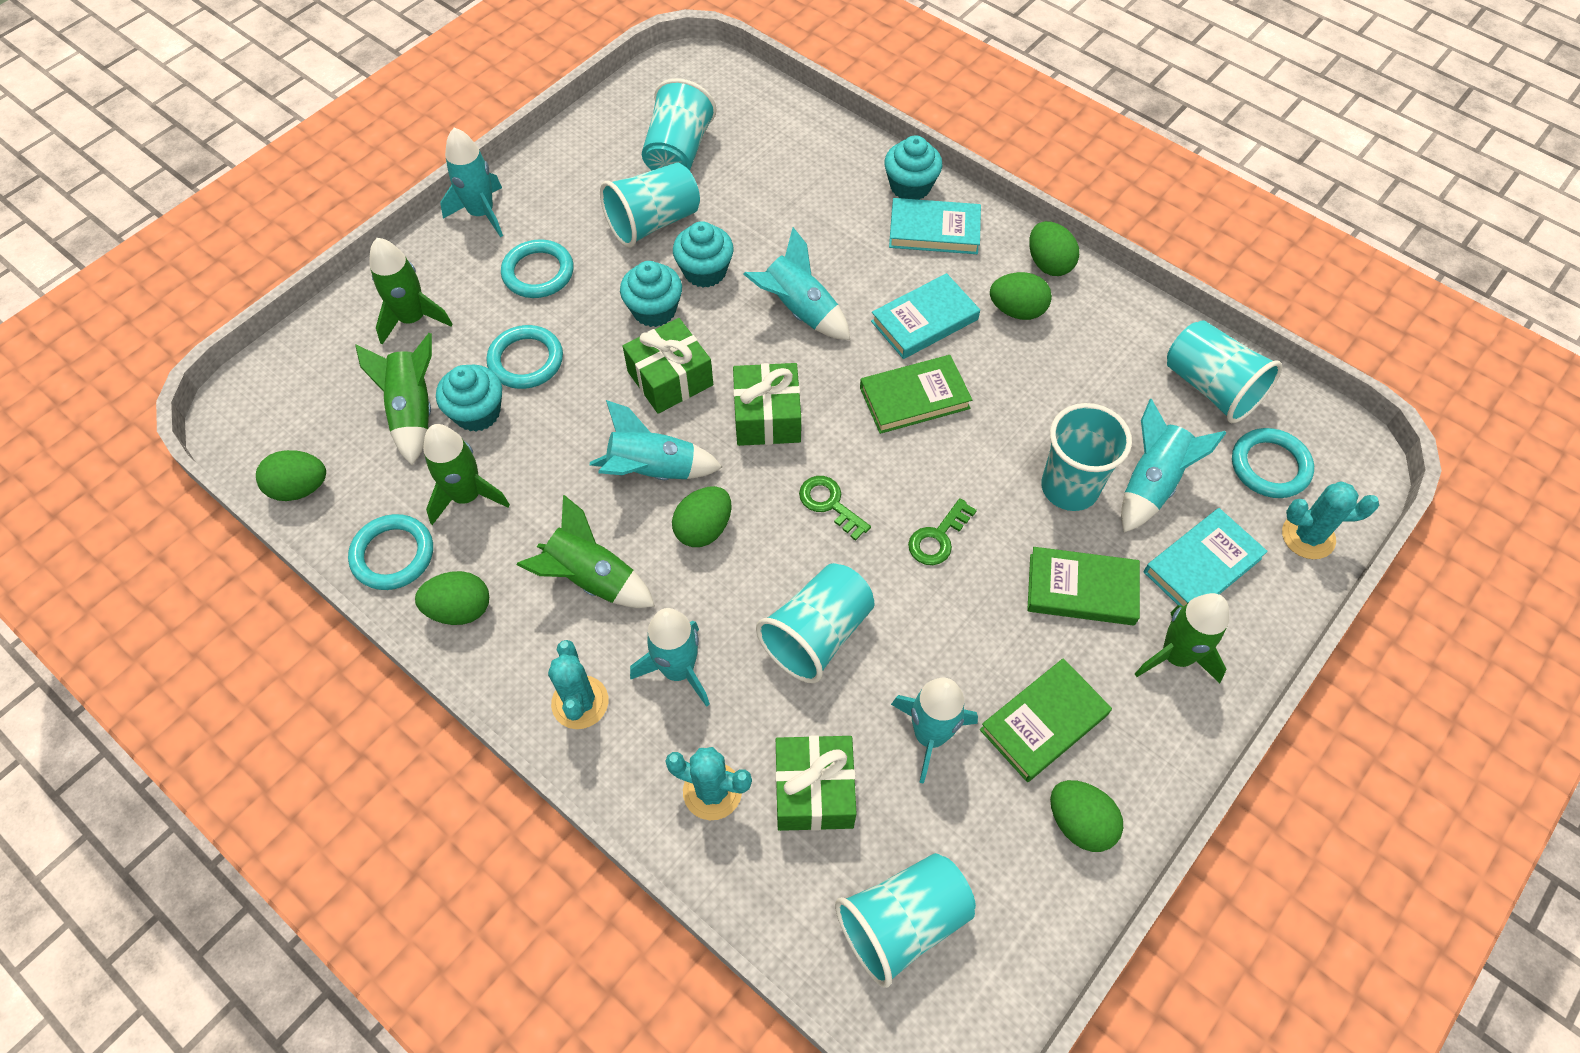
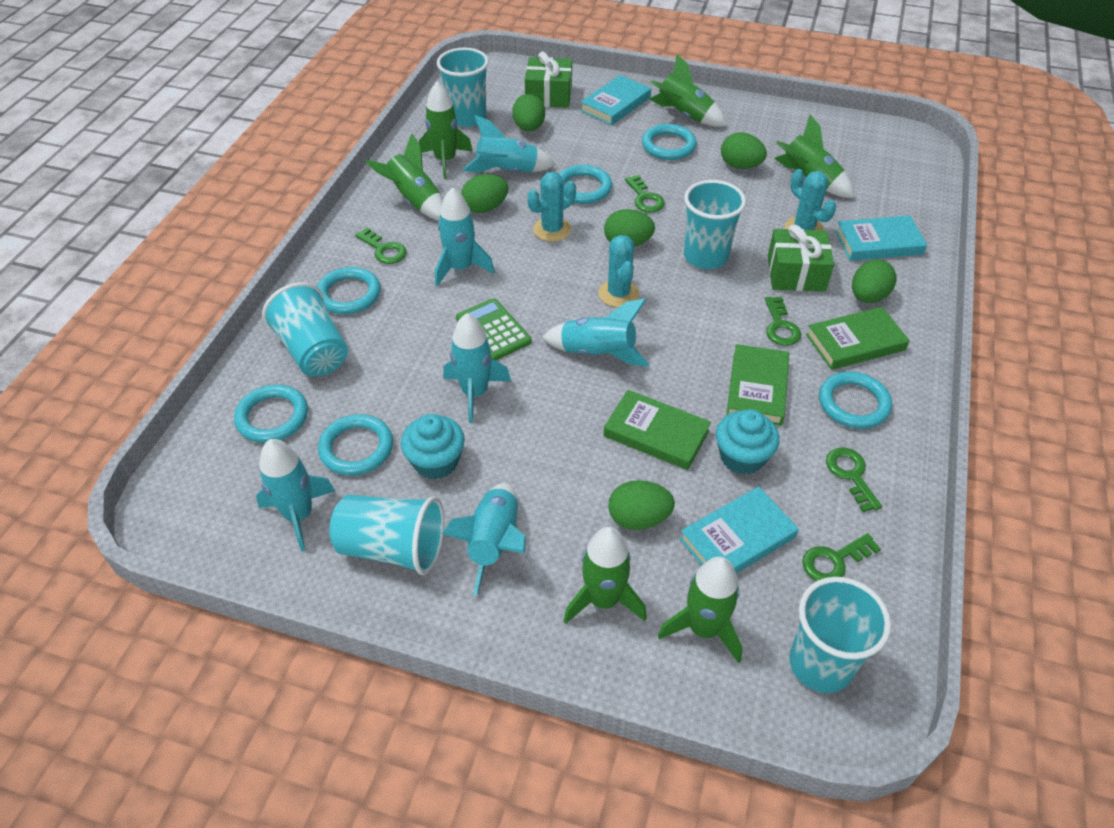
green calculator: none = 0 -> [456,298,532,360] = 1
green gift: [623,318,713,414] [733,363,801,446] [775,735,857,831] = 3 -> [525,52,572,108] [768,225,834,292] = 2
green key: [799,476,871,541] [908,498,977,565] = 2 -> [355,227,407,264] [625,175,665,213] [765,297,801,346] [802,533,881,581] [826,447,882,512] = 5
green rocket: [355,333,432,465] [369,238,453,344] [423,424,510,525] [516,495,655,608] [1135,593,1229,683] = 5 -> [366,133,443,220] [419,81,473,179] [564,527,647,624] [650,54,727,127] [658,557,743,663] [774,114,854,198] = 6
turquoise cup: [600,162,700,247] [642,78,717,171] [756,563,875,683] [835,853,976,988] [1041,403,1132,511] [1167,320,1282,423] = 6 -> [262,282,348,377] [329,495,444,575] [437,47,489,127] [684,180,746,269] [789,577,891,693] = 5
turquoise cupcake: [436,365,502,432] [620,261,682,327] [673,221,734,287] [884,135,942,200] = 4 -> [401,414,465,479] [716,409,780,475] = 2
turquoise ring: [348,514,433,590] [486,325,563,389] [501,239,574,298] [1232,428,1314,498] = 4 -> [234,384,308,443] [317,267,381,314] [318,414,393,476] [559,165,612,204] [642,124,697,160] [819,372,892,429] = 6

